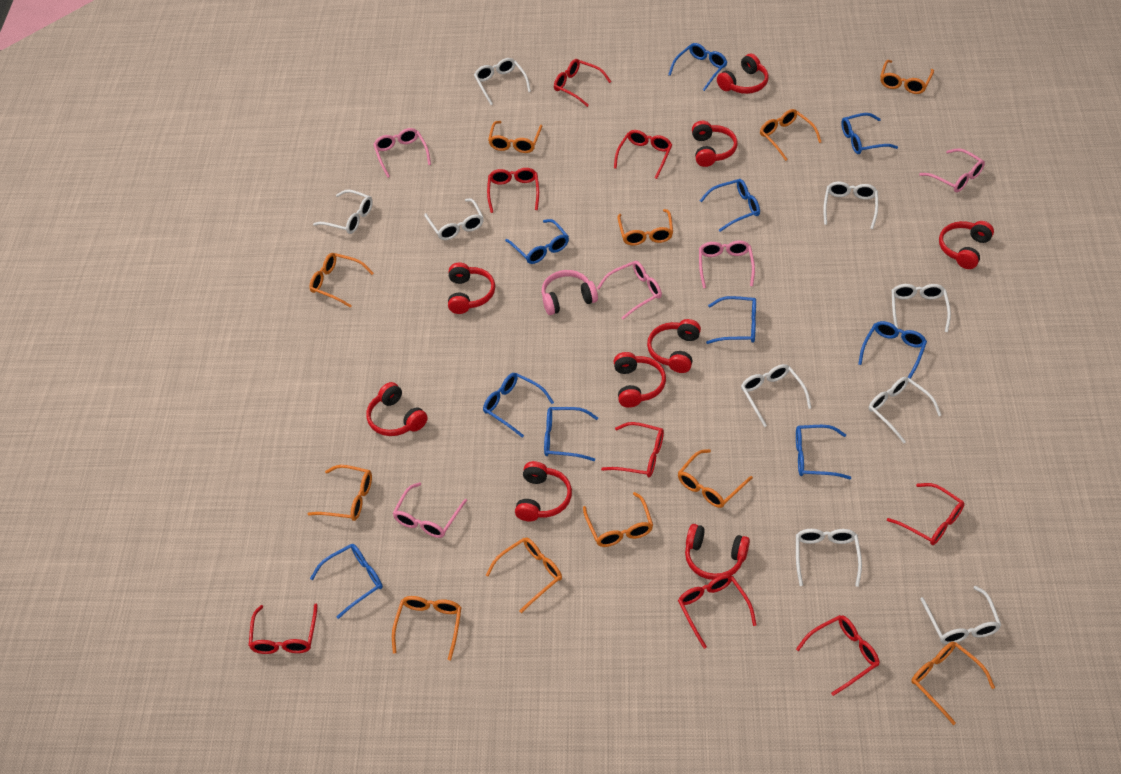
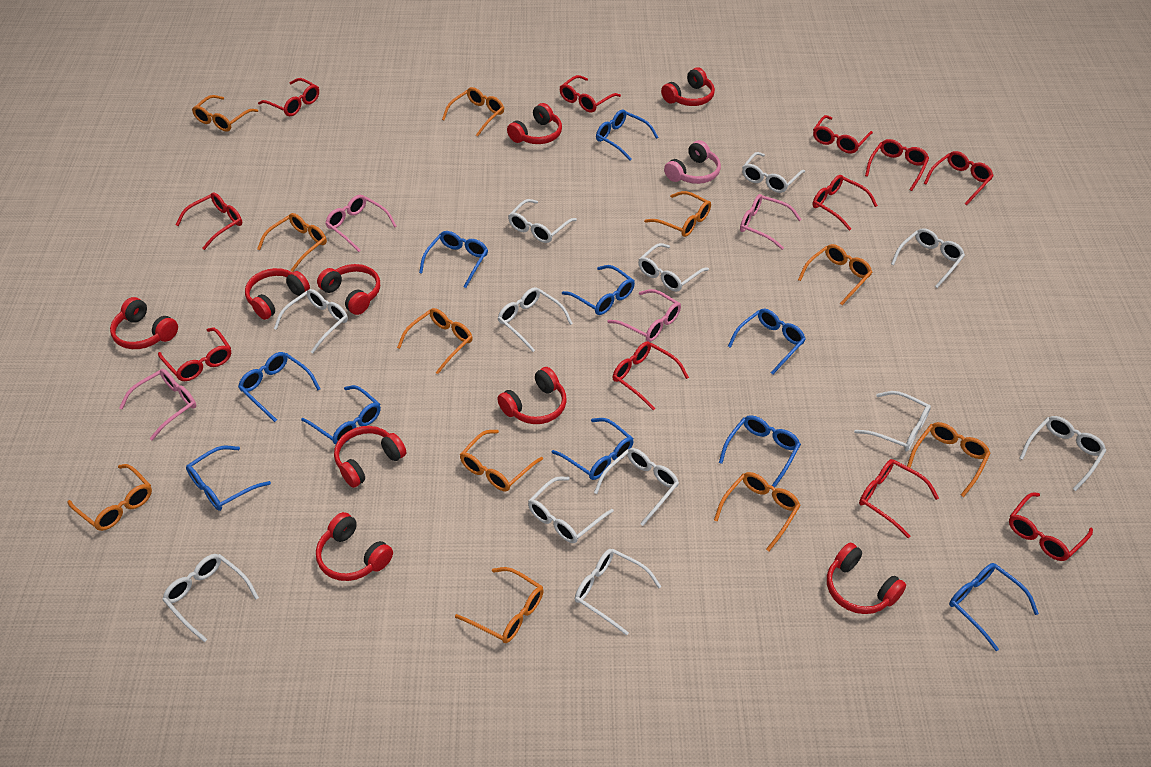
pink glasses: [373,128,431,178] [392,482,467,538] [597,261,662,320] [699,241,755,288] [919,148,985,192] = 5 -> [119,369,196,440] [325,195,397,252] [607,289,681,342] [740,194,802,250] = 4
red glasses: [248,604,318,654] [487,168,539,213] [554,59,611,107] [601,422,664,477] [614,130,672,179] [678,574,757,649] [796,615,879,696] [887,483,965,545] = 8 -> [158,328,231,381] [176,192,242,250] [258,78,319,116] [560,75,621,113] [613,341,689,410] [812,175,878,231] [813,115,873,153] [859,459,939,538] [865,139,929,191] [924,151,993,205] [1009,492,1093,561] = 11
white glasses: [313,190,373,234] [424,198,484,240] [474,58,531,105] [741,364,811,427] [796,529,862,587] [823,182,878,229] [869,377,941,443] [892,284,951,332] [920,586,1001,644] = 9 -> [162,554,259,642] [274,289,348,353] [498,287,573,352] [508,199,577,243] [528,476,614,543] [575,549,661,636] [594,448,679,526] [638,243,709,292] [742,152,805,193] [854,391,931,451] [891,228,965,288] [1019,416,1106,491] = 12

